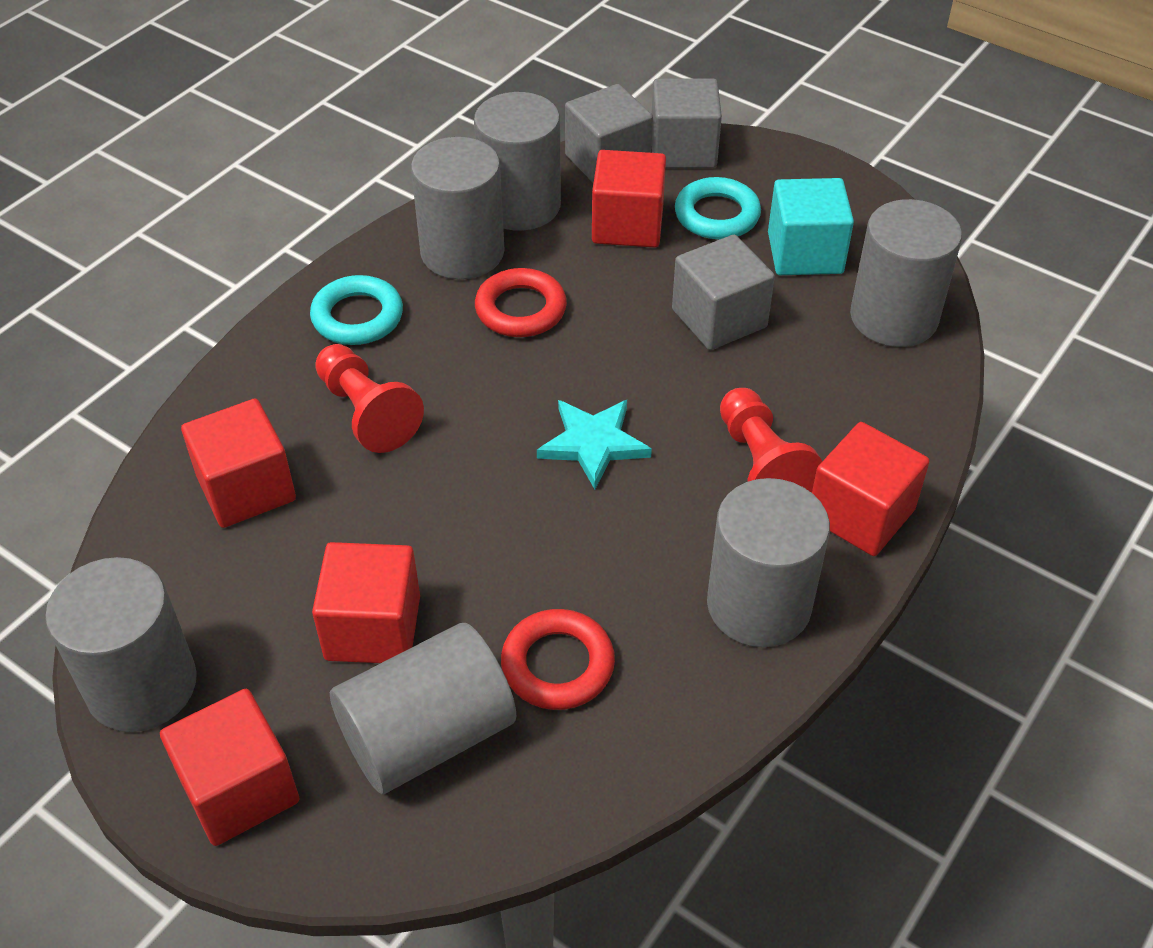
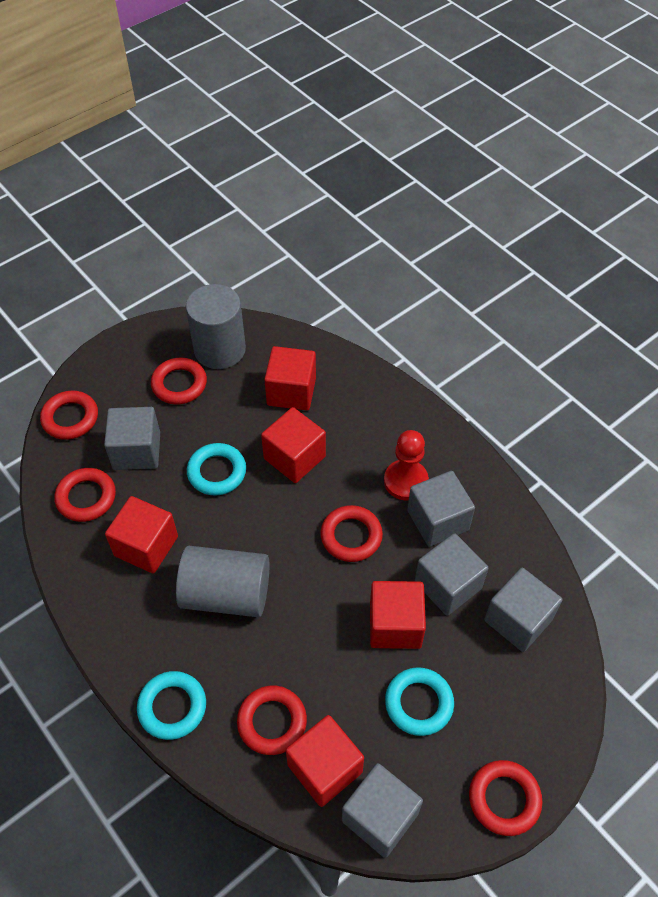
grey cube: [565,84,653,183] [652,79,722,168] [672,235,775,350] = 3 -> [104,407,160,470] [342,763,423,858] [407,471,475,547] [415,533,488,616] [484,568,562,652] = 5
grey cylinder: [45,557,197,732] [330,623,516,794] [411,137,505,279] [474,92,561,231] [707,478,830,647] [850,199,962,347] = 6 -> [176,546,269,617] [186,284,246,369] = 2
red pawn: [315,344,424,453] [720,388,822,493] = 2 -> [384,430,429,501] = 1
red ring: [475,268,567,337] [501,609,615,710] = 2 -> [40,390,98,440] [54,468,116,522] [151,358,207,405] [237,686,307,755] [320,505,383,562] [469,760,542,836] = 6
turquoise cube: [768,178,854,275] = 1 -> none = 0
turquoise ring: [310,275,403,345] [675,177,761,239] = 2 -> [137,671,206,740] [187,443,246,496] [385,667,454,736] = 3
turquoise star: [537,400,652,489] = 1 -> none = 0

